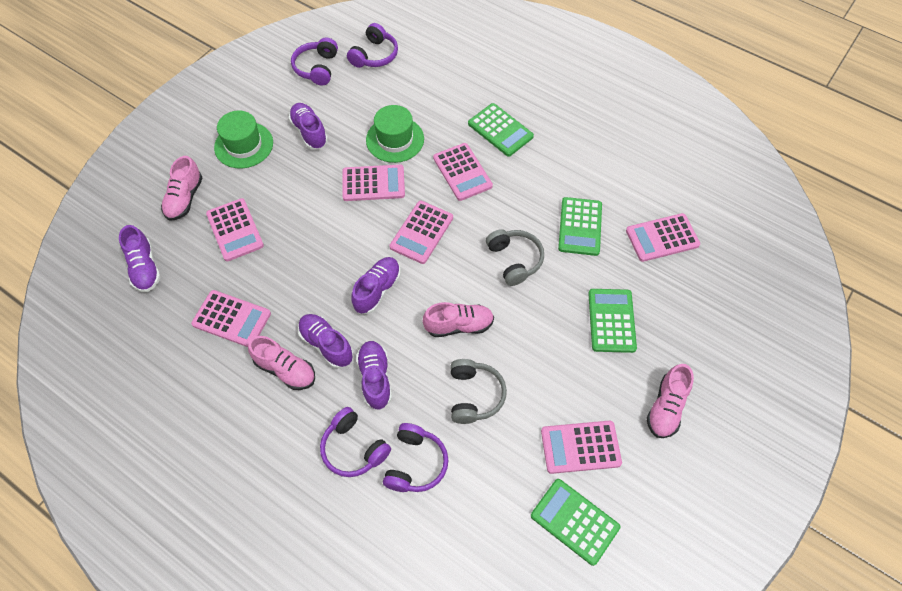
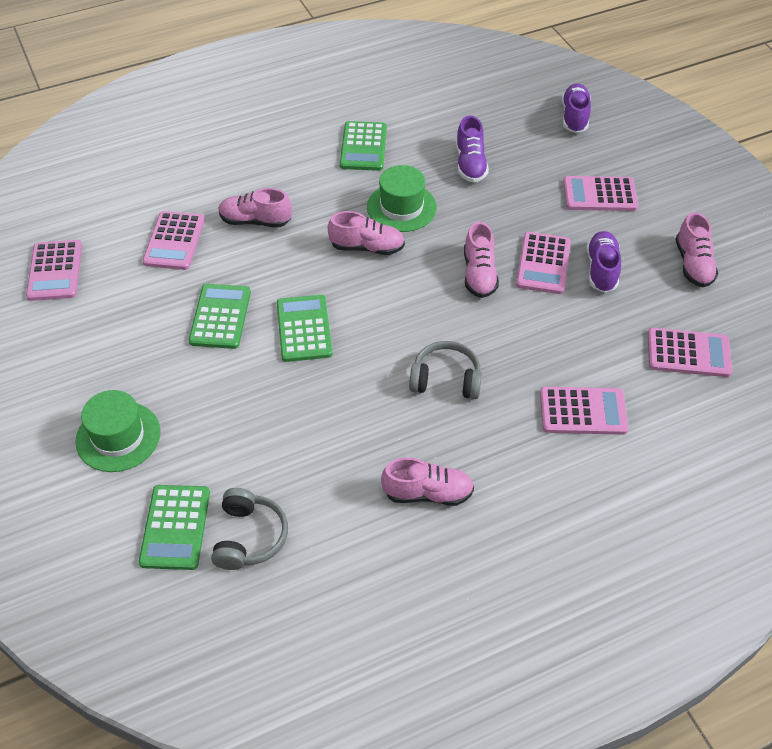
pink calculator: [191,290,271,347] [206,198,264,261] [342,165,405,201] [389,201,453,264] [433,143,493,201] [541,421,622,474] [626,213,700,262] = 7 -> [26,240,82,301] [142,211,205,270] [516,232,571,294] [540,387,629,435] [563,176,638,211] [648,328,732,377] = 6
pink shoe: [161,156,202,221] [248,336,315,390] [423,302,494,337] [646,364,694,438] = 4 -> [218,188,292,227] [328,211,405,255] [381,457,474,506] [464,222,499,298] [676,212,718,287] = 5
purple headphones: [291,38,338,85] [320,407,391,477] [347,23,398,68] [383,423,448,492] = 4 -> none = 0
purple shoe: [119,225,161,292] [288,103,328,149] [298,314,353,369] [351,257,401,314] [356,341,392,410] = 5 -> [456,115,489,183] [562,83,591,133] [586,231,621,293] = 3

